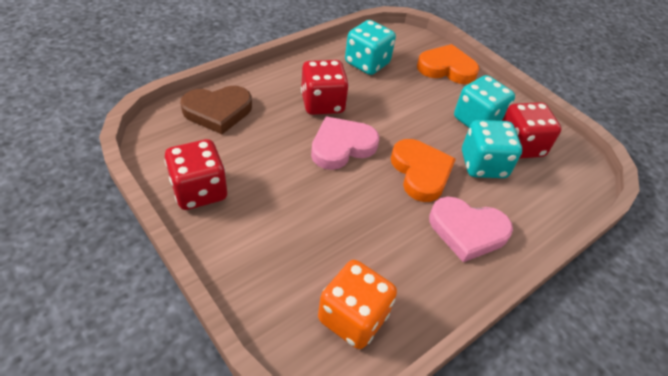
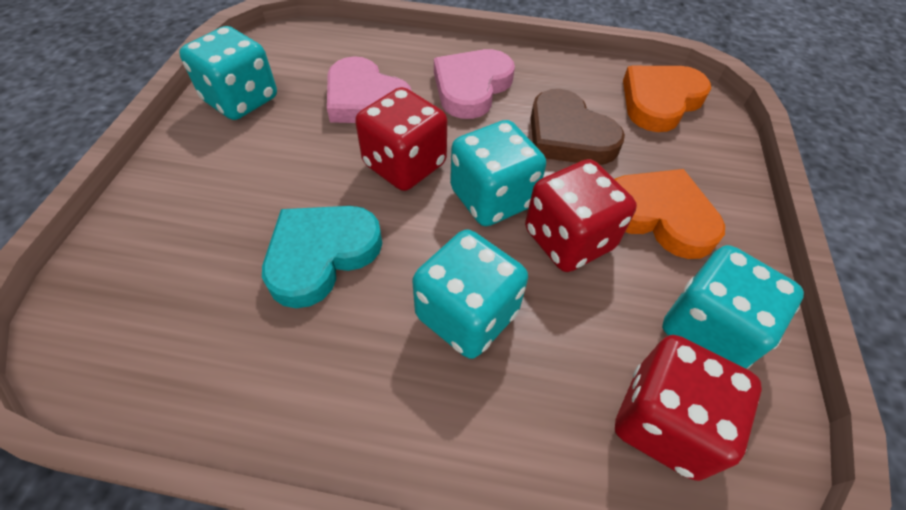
orange dice: [318,260,397,349] = 1 -> none = 0
turquoise dice: [345,20,396,75] [454,75,515,128] [462,120,522,178] = 3 -> [179,26,277,120] [412,229,528,359] [450,120,546,226] [662,245,804,369] = 4
turquoise heart: none = 0 -> [262,206,382,308] = 1

